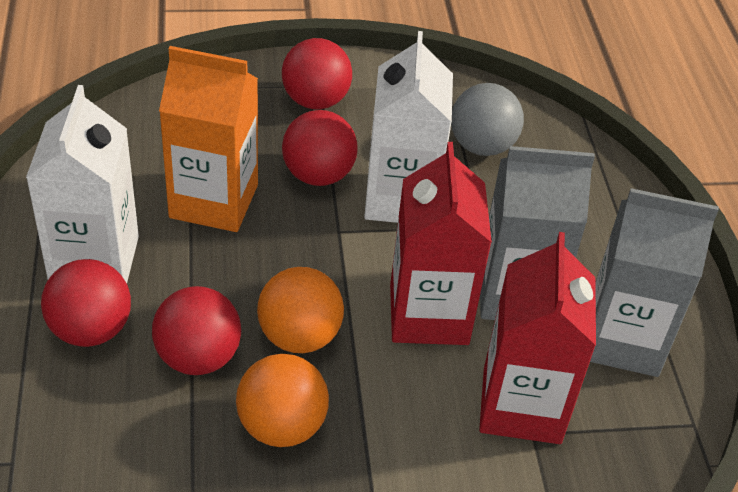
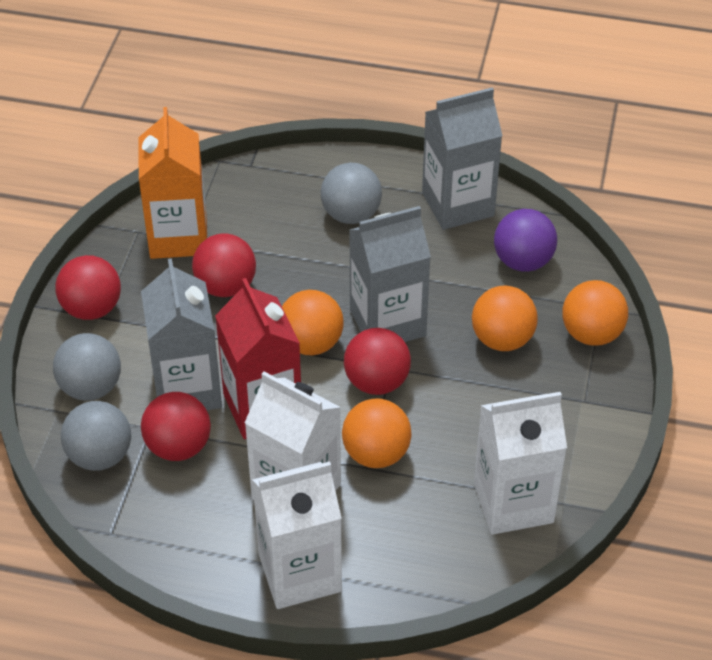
grey ball: [451,83,524,156] = 1 -> [53,333,121,401] [61,401,131,471] [321,163,382,224] = 3
grey carton: [480,146,595,320] [590,188,719,377] = 2 -> [141,258,222,410] [349,206,431,342] [422,87,502,230] = 3
orange ball: [236,354,329,447] [257,267,344,353] = 2 -> [282,290,344,355] [342,399,412,468] [472,286,538,351] [562,280,628,346] = 4
purple ball: none = 0 -> [494,209,557,272] = 1
red carton: [390,142,492,345] [479,232,596,444] = 2 -> [215,278,301,439] = 1
white carton: [26,85,139,283] [364,31,453,223] = 2 -> [245,372,341,500] [252,461,342,609] [474,392,567,535] = 3

